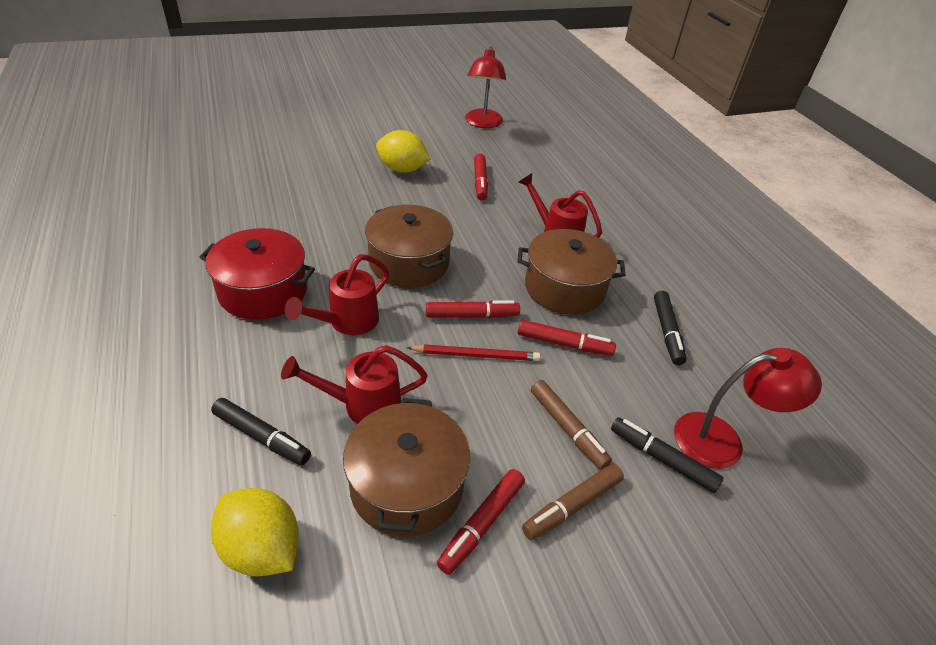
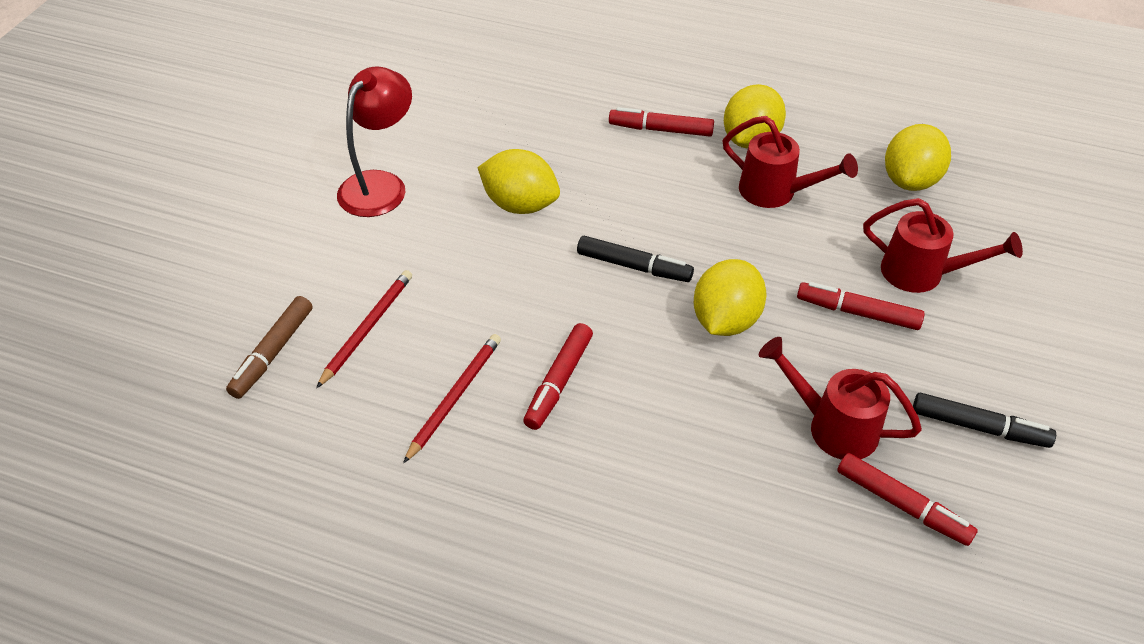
black marker: [211,398,311,465] [611,417,723,493] [654,291,686,365] = 3 -> [577,236,694,282] [913,393,1056,448] = 2
brown marker: [522,464,624,540] [531,380,612,470] = 2 -> [226,296,313,399] = 1
brown pot: [343,398,470,537] [365,205,453,288] [518,229,625,315] = 3 -> none = 0
red lamp: [465,46,506,128] [674,348,822,469] = 2 -> [337,67,412,217] = 1
red pencil: [407,345,540,361] = 1 -> [316,270,412,388] [403,334,501,464] = 2
red pot: [199,228,315,320] = 1 -> none = 0
yellow lemon: [211,488,299,576] [376,130,430,173] = 2 -> [478,149,560,214] [694,259,766,336] [724,84,786,149] [885,124,951,191] = 4

